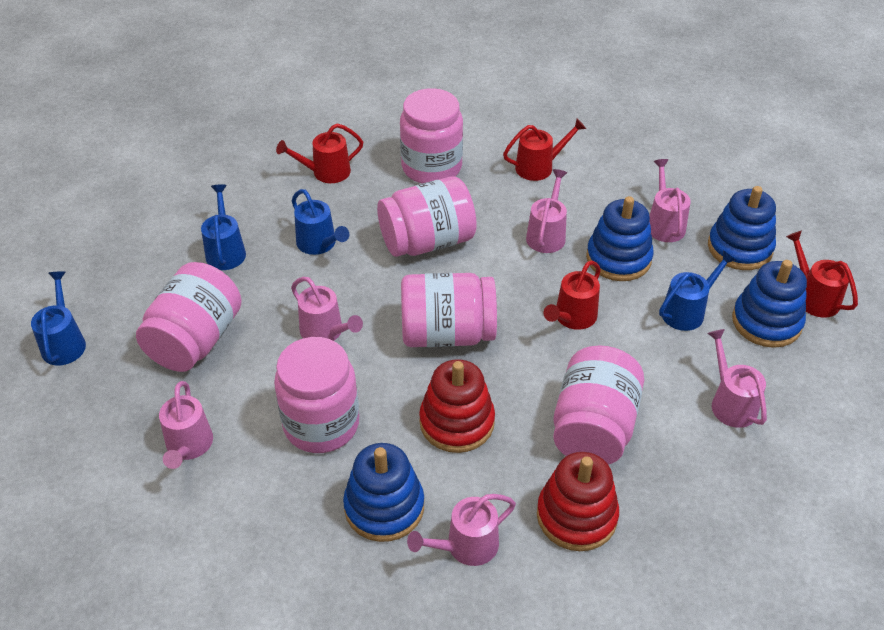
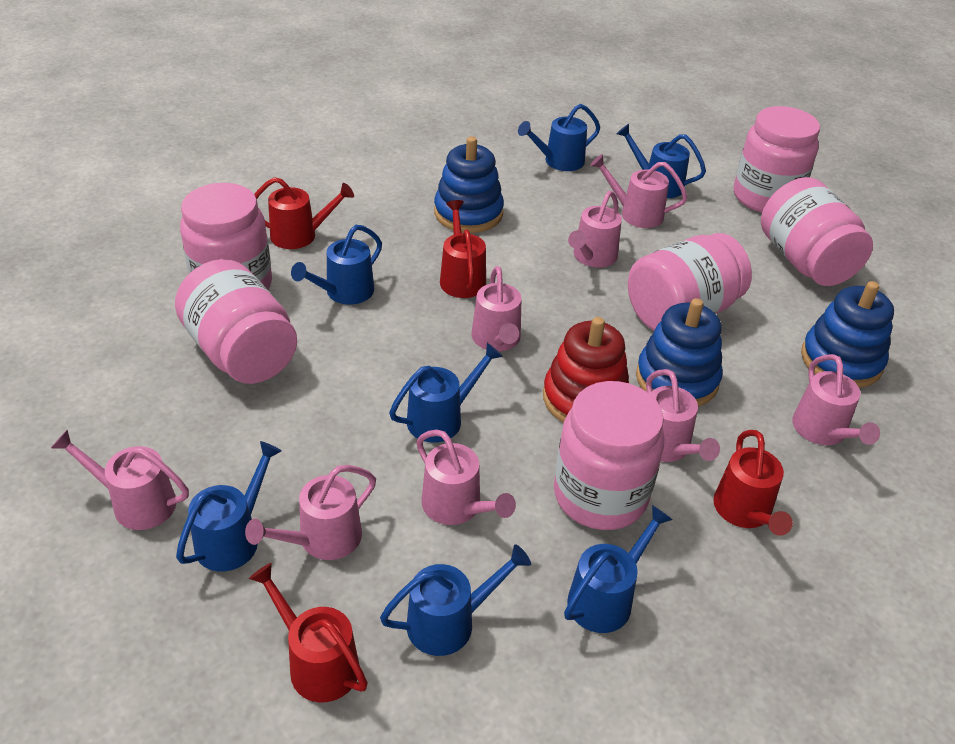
blue stacking toy: [343,443,424,542] [586,196,654,281] [708,186,776,270] [732,260,807,348] = 4 -> [434,136,504,233] [636,298,723,407] [801,281,894,388] = 3
blue watering can: [31,271,86,365] [201,184,246,270] [292,189,349,255] [659,250,736,331] = 4 -> [176,441,282,571] [291,225,382,305] [380,544,531,656] [389,343,503,443] [518,104,600,171] [564,505,673,633] [617,124,706,198] = 7
pink watering can: [159,381,213,469] [291,277,363,341] [407,494,516,566] [526,169,567,253] [649,159,691,242] [707,329,767,428] = 6 -> [51,430,189,530] [245,465,376,560] [416,429,516,525] [472,266,521,352] [568,191,622,268] [590,154,688,228] [646,369,720,462] [792,354,880,445] = 8
red stacking toy: [419,359,495,453] [537,452,619,551] = 2 -> [543,317,629,423] = 1

